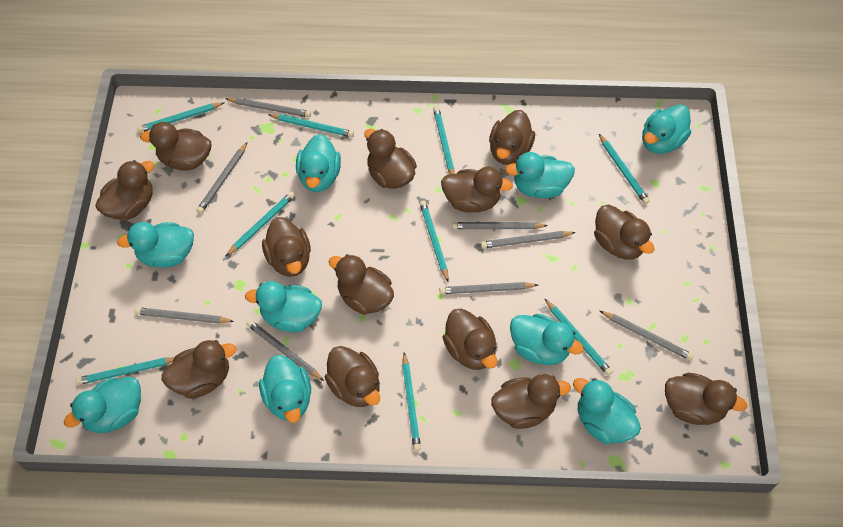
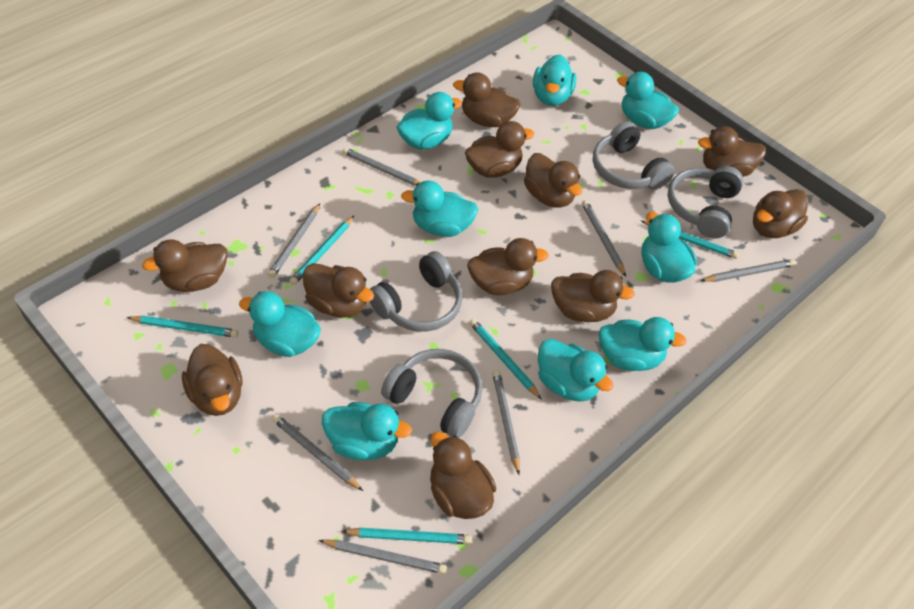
brown duck: [95,160,154,220] [140,122,211,171] [162,340,236,399] [262,217,311,277] [325,346,380,407] [329,254,394,315] [364,129,417,189] [441,167,513,213] [443,308,498,370] [489,110,535,165] [491,374,571,429] [594,205,654,260] [665,373,747,425] = 13 -> [142,239,227,292] [182,344,243,416] [303,263,374,317] [430,432,496,519] [453,72,521,127] [465,121,534,178] [467,238,549,295] [524,153,582,208] [551,270,635,322] [698,126,766,177] [753,189,808,238] = 11
grey headphones: none = 0 -> [370,251,462,332] [381,349,482,438] [593,121,675,190] [668,166,743,239] = 4
grey pencil: [135,307,234,324] [196,143,247,214] [225,98,311,117] [246,320,324,381] [440,282,538,294] [452,222,548,229] [481,231,576,248] [600,311,694,360] = 8 -> [268,203,320,278] [272,415,363,491] [318,540,447,574] [342,147,421,186] [492,370,520,475] [582,200,626,277] [701,259,796,282] = 7
turquoise pencil: [76,357,174,385] [137,102,225,133] [225,192,295,257] [268,114,354,137] [402,352,421,451] [420,200,449,282] [433,106,455,174] [545,299,613,376] [599,134,650,204] = 9 -> [127,316,238,338] [289,216,354,285] [341,528,472,544] [469,318,542,399] [641,221,739,259] = 5

